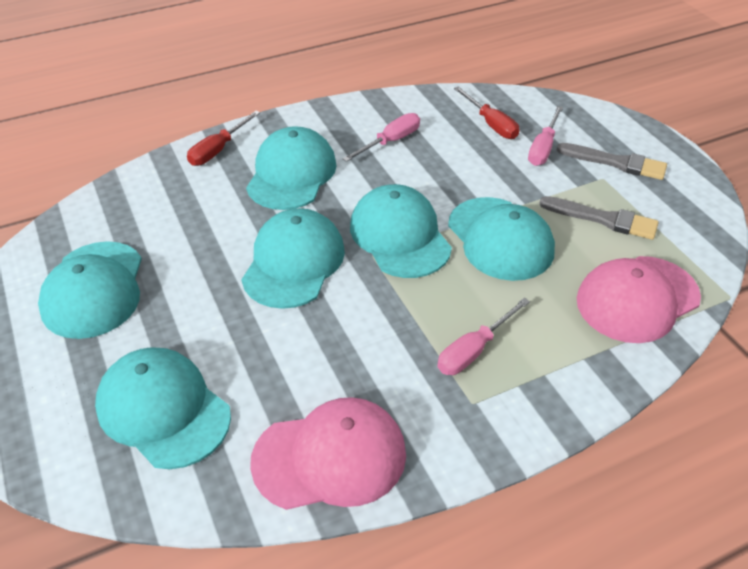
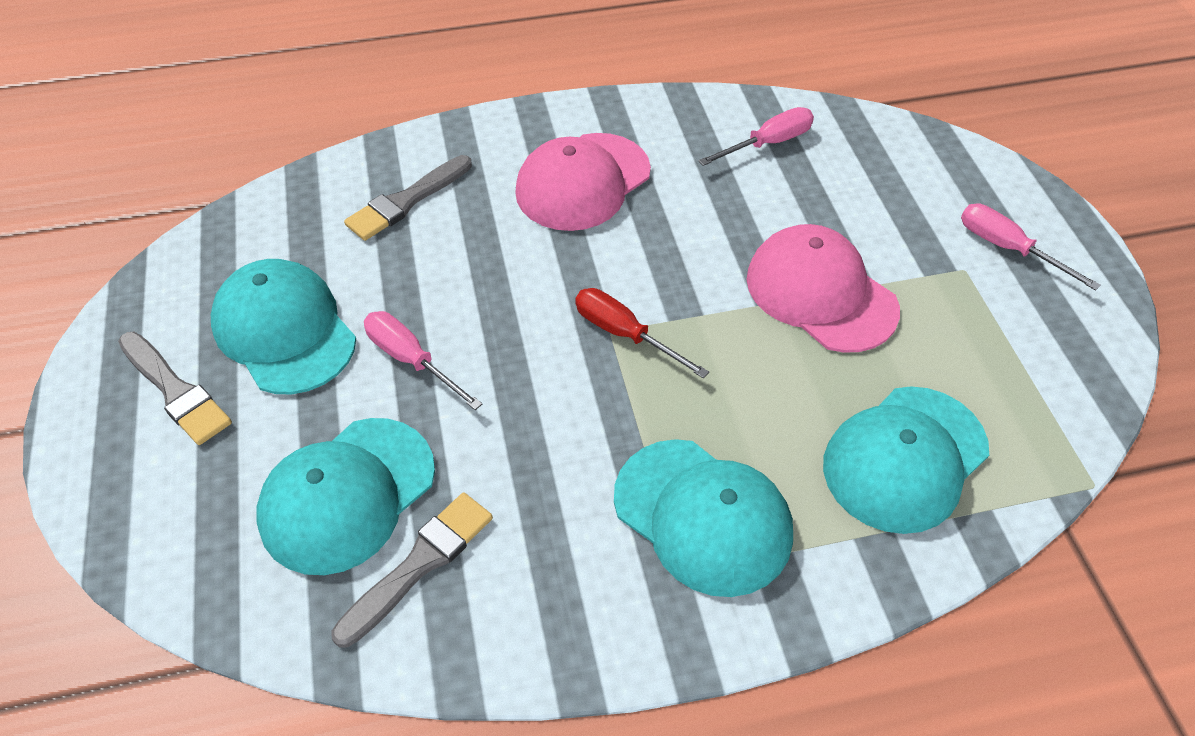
grey brush: [539,196,659,240] [557,143,667,180] = 2 -> [118,332,232,445] [331,492,493,648] [344,155,472,241] = 3
red screwdriver: [187,111,260,166] [454,87,519,139] = 2 -> [575,288,709,379] = 1
turquoise cap: [38,241,142,339] [95,347,231,469] [241,208,345,309] [246,126,337,210] [350,184,452,278] [448,197,555,281] = 6 -> [211,259,356,394] [256,418,435,575] [614,439,793,597] [823,386,989,534] = 4

